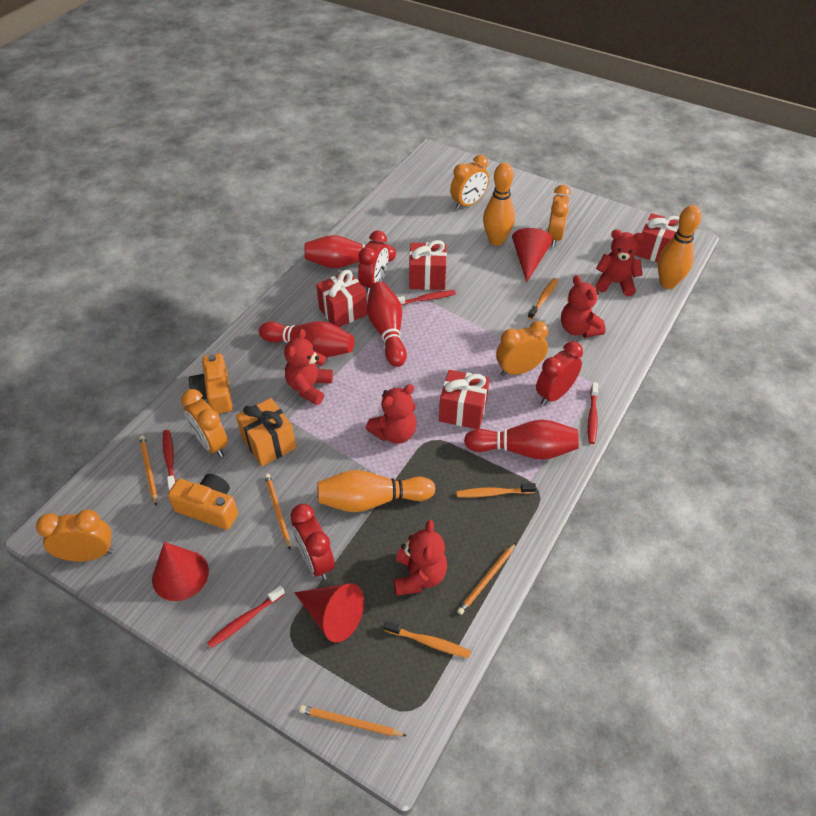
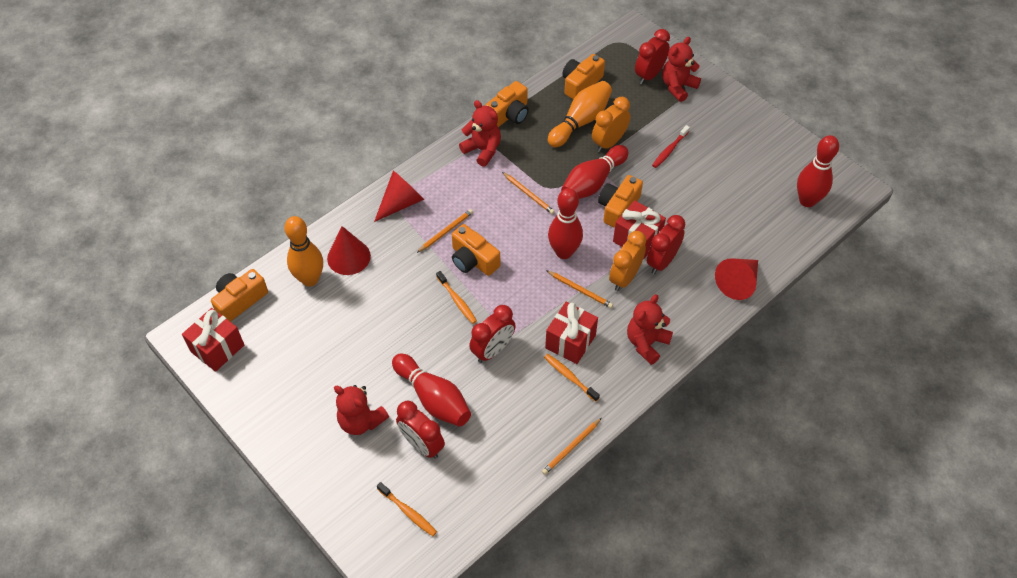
orange bowling pin: [317,470,435,512] [483,163,515,245] [658,205,702,289] = 3 -> [284,216,323,287] [548,81,612,147] = 2
orange camera: [168,474,238,530] [189,353,232,414] = 2 -> [211,269,268,322] [452,224,500,276] [485,81,529,127] [562,54,605,100] [598,175,643,228] = 5
orange clock: [36,510,113,561] [181,389,228,457] [450,155,489,210] [496,321,548,376] [548,185,571,247] = 5 -> [592,97,630,152] [609,231,646,291] = 2
orange gift: [236,398,296,466] = 1 -> none = 0
red clock: [290,504,335,580] [358,231,389,295] [536,341,583,405] = 3 -> [396,401,445,459] [469,305,515,363] [635,29,670,84] [647,215,685,274] = 4
red gift: [316,270,367,327] [409,240,447,290] [439,370,490,429] [636,213,679,262] = 4 -> [182,308,244,372] [545,301,598,364] [613,200,666,259] = 3
red teddy bear: [284,329,333,405] [366,384,417,444] [394,520,447,596] [561,275,606,338] [596,230,644,296] = 5 -> [334,385,389,435] [459,100,501,167] [627,294,673,365] [662,37,701,102] = 4
red toothbrush: [163,430,176,491] [207,585,285,648] [397,290,456,306] [588,382,598,444] = 4 -> [652,125,690,168] = 1

